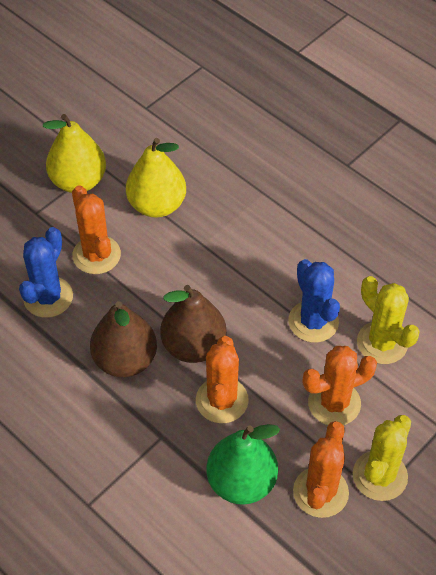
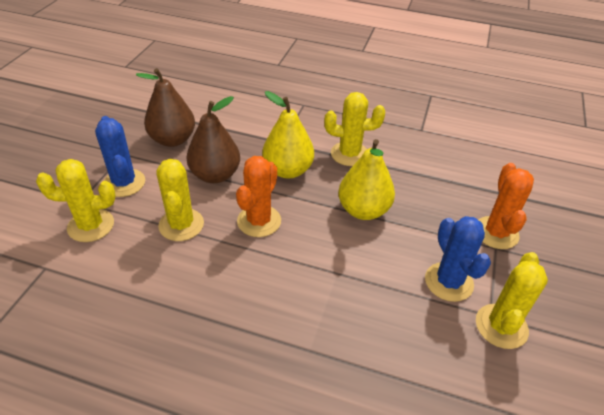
green pear: [206,424,280,505] = 1 -> none = 0
orange cactus: [72,185,121,274] [196,336,249,423] [293,421,349,518] [302,346,377,425] = 4 -> [236,156,281,237] [478,163,534,249] = 2
yellow cactus: [353,415,411,501] [357,276,420,364] = 2 -> [36,159,116,242] [156,159,204,241] [324,92,385,166] [476,252,548,349] = 4

